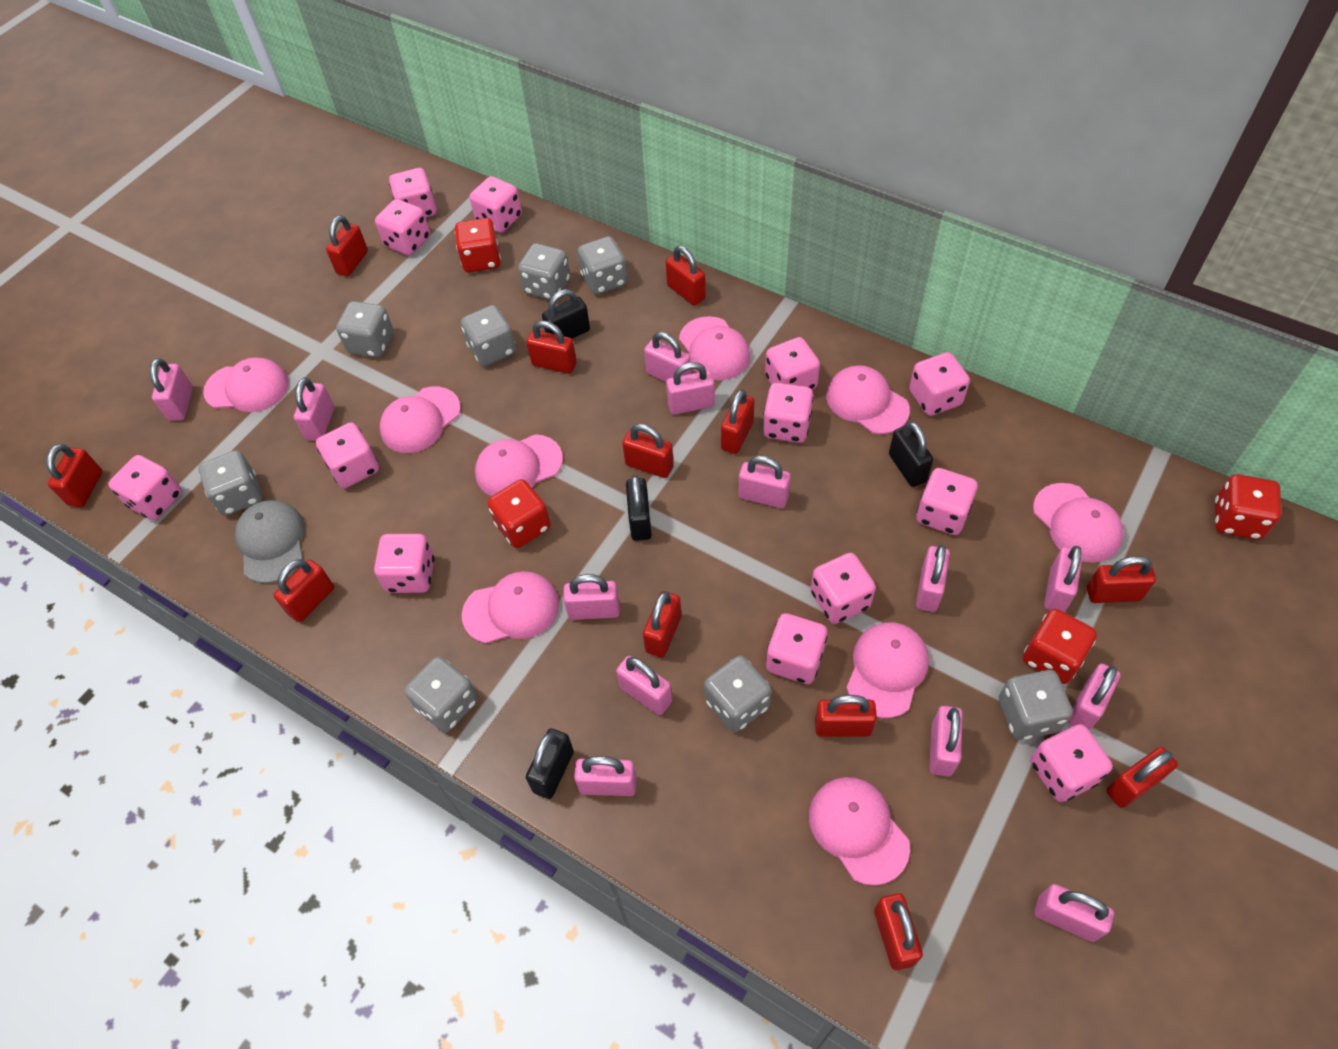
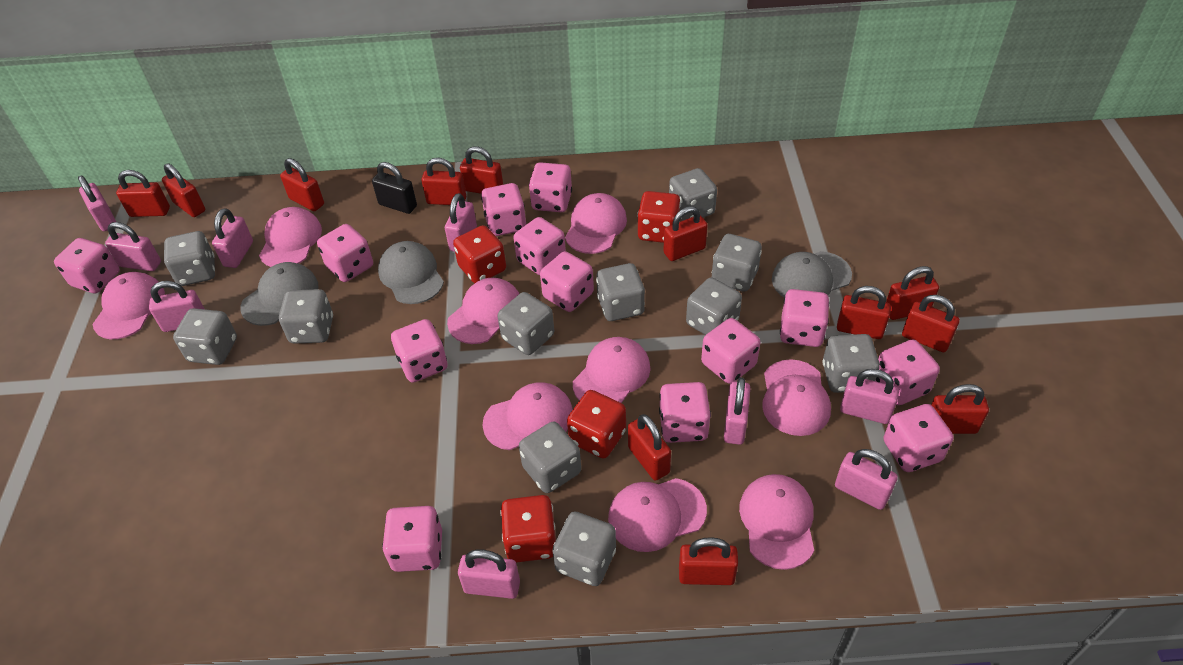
black padlock: [526,729,574,799] [542,289,590,339] [626,475,652,541] [889,421,933,487] = 4 -> [372,162,417,214] = 1
grey cap: [235,500,305,583] = 1 -> [240,262,319,326] [378,241,444,304] [772,251,852,297] = 3
grey dice: [198,450,263,516] [336,301,394,358] [405,657,478,732] [461,305,516,367] [518,243,570,300] [578,236,627,295] [704,655,772,732] [999,670,1073,740] = 8 -> [164,231,215,286] [173,308,237,365] [279,289,333,344] [498,292,554,355] [519,421,581,493] [552,512,616,586] [596,263,645,321] [669,168,717,221] [686,277,742,335] [712,234,762,292] [822,334,880,393] = 11
pink padlock: [150,358,193,421] [294,378,335,441] [563,574,620,620] [574,756,637,796] [616,656,672,715] [644,332,691,382] [666,362,715,415] [738,456,791,508] [916,545,950,612] [929,706,963,776] [1035,884,1114,942] [1044,546,1083,612] [1068,663,1121,731] = 13 -> [78,176,116,231] [105,222,161,271] [149,281,205,332] [212,208,253,268] [445,193,477,252] [458,550,520,599] [724,377,750,445] [835,449,898,510] [840,369,899,424] = 9

